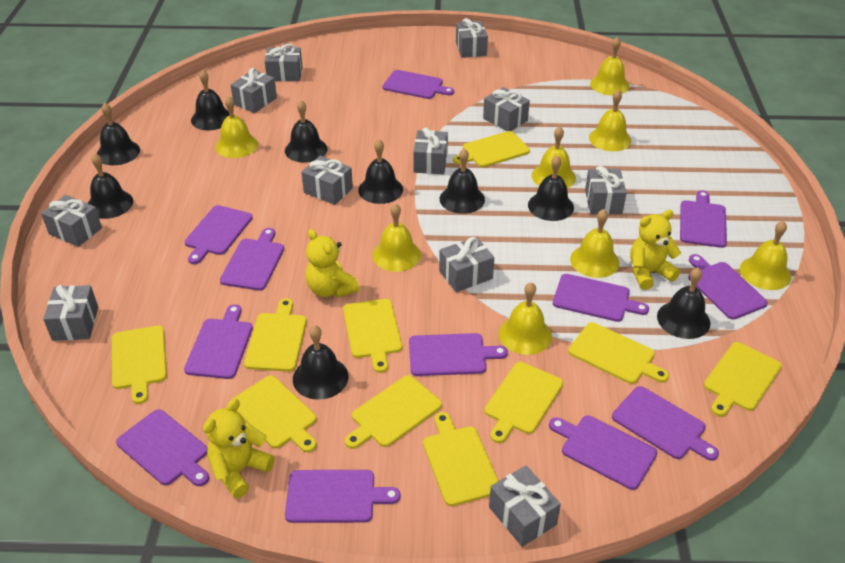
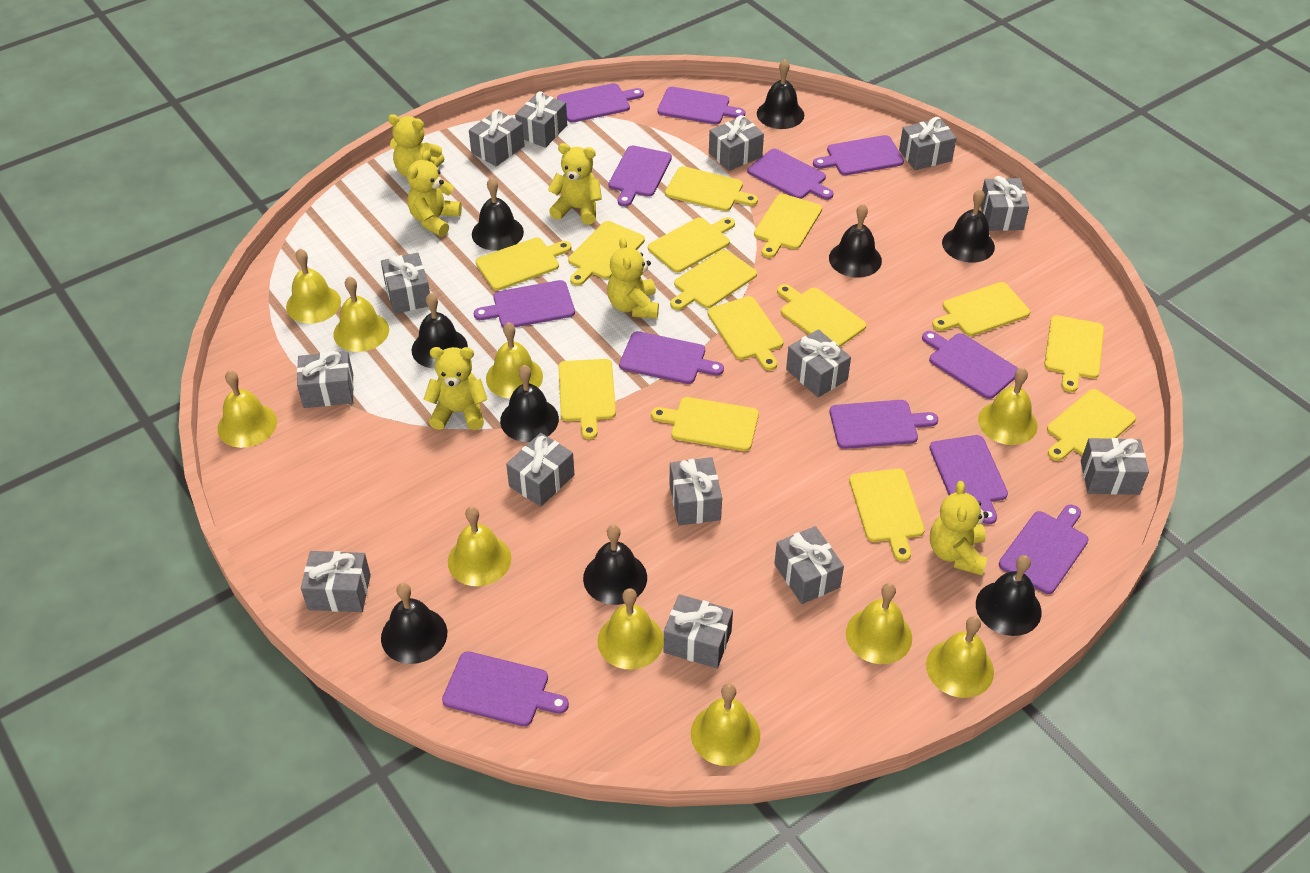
grey gift: [41,195,102,247] [43,285,98,341] [231,68,277,113] [265,44,302,81] [301,156,353,205] [413,128,448,175] [439,237,494,292] [456,18,488,58] [483,87,530,131] [489,465,561,547] [585,166,627,214] = 11 -> [297,351,354,408] [301,551,371,612] [381,253,430,314] [469,109,524,166] [506,433,575,507] [515,91,567,148] [664,594,733,668] [670,457,722,526] [709,115,764,171] [774,526,844,604] [786,329,851,397] [899,117,957,170] [981,176,1029,231] [1081,438,1149,495] = 14
yellow bell: [215,96,258,158] [372,203,421,272] [499,282,552,355] [532,126,576,188] [570,209,620,278] [589,89,631,151] [590,37,629,95] [740,221,791,290] = 8 -> [217,370,277,448] [286,249,341,323] [333,276,389,352] [448,507,511,586] [486,322,543,399] [597,588,664,670] [691,683,760,766] [846,583,912,664] [926,616,994,698] [978,368,1037,445] = 10
yellow cutting board: [112,325,167,404] [231,375,317,452] [244,298,307,372] [343,299,402,373] [345,375,442,449] [423,412,499,506] [453,131,530,167] [485,362,563,443] [568,322,669,384] [704,342,782,417] = 10 -> [476,238,572,291] [558,359,616,439] [568,221,645,286] [648,217,735,273] [651,397,759,451] [665,166,758,211] [670,250,757,310] [707,296,784,370] [754,194,822,258] [777,284,867,347] [849,469,925,561] [932,282,1030,336] [1044,315,1104,392] [1047,389,1136,461] = 14
yellow teddy bear: [203,399,275,498] [305,229,359,298] [630,210,681,290] = 3 -> [388,114,445,178] [407,150,462,237] [423,347,487,430] [548,143,602,225] [607,237,659,319] [930,481,989,575] = 6

